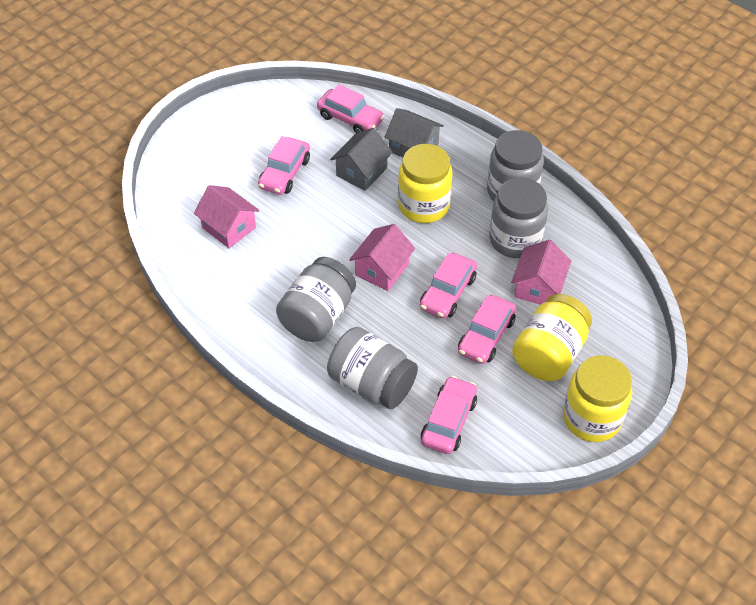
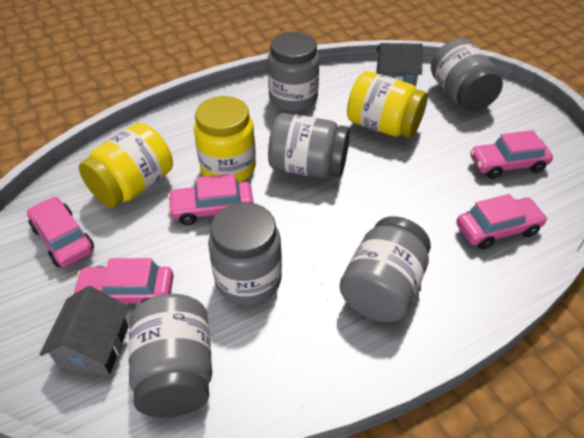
grey jar: [276,257,356,342] [327,327,418,409] [487,130,544,201] [489,178,548,258] = 4 -> [129,294,212,417] [208,202,282,305] [268,32,319,112] [268,113,350,178] [340,216,431,322] [431,38,503,112] = 6
pink house: [194,185,259,248] [349,224,415,291] [511,240,571,305] = 3 -> none = 0

